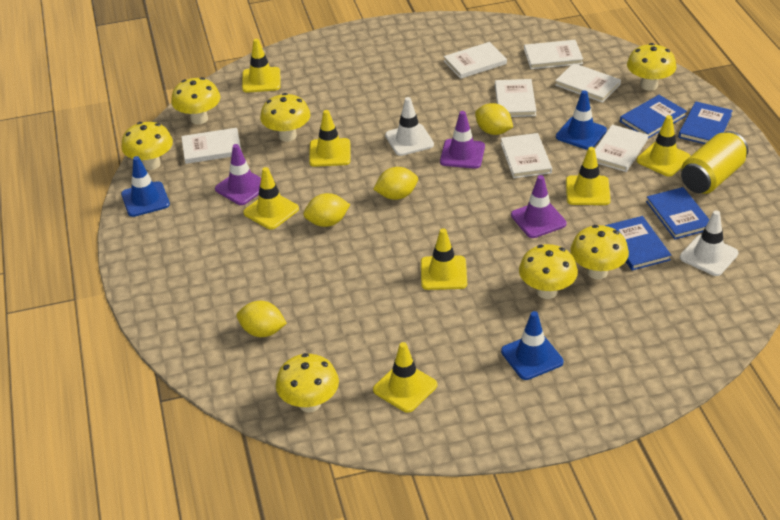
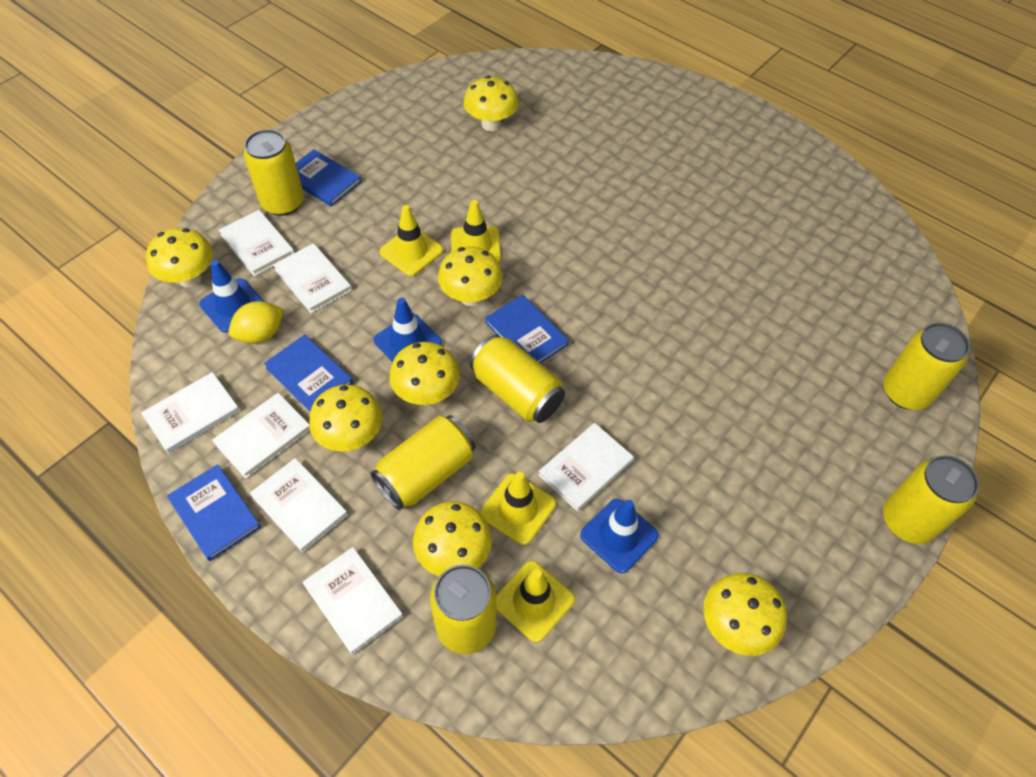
purple traffic cone: [215,144,261,205] [440,111,485,169] [511,175,567,238] = 3 -> none = 0
white traffic cone: [385,97,434,156] [680,210,738,276] = 2 -> none = 0
yellow can: [681,131,748,194] = 1 -> [244,129,304,216] [371,415,476,510] [430,565,497,654] [470,334,565,423] [883,323,970,410] [883,455,979,544] = 6
yellow lemon: [237,301,287,337] [303,193,350,227] [373,167,418,200] [475,103,513,135] = 4 -> [228,301,284,344] = 1
yellow traffic cone: [242,39,280,93] [243,167,299,230] [309,110,350,167] [373,342,437,413] [421,228,467,290] [566,147,611,205] [637,115,691,177] = 7 -> [379,205,443,276] [451,200,501,263] [480,472,556,545] [496,561,575,642] = 4

